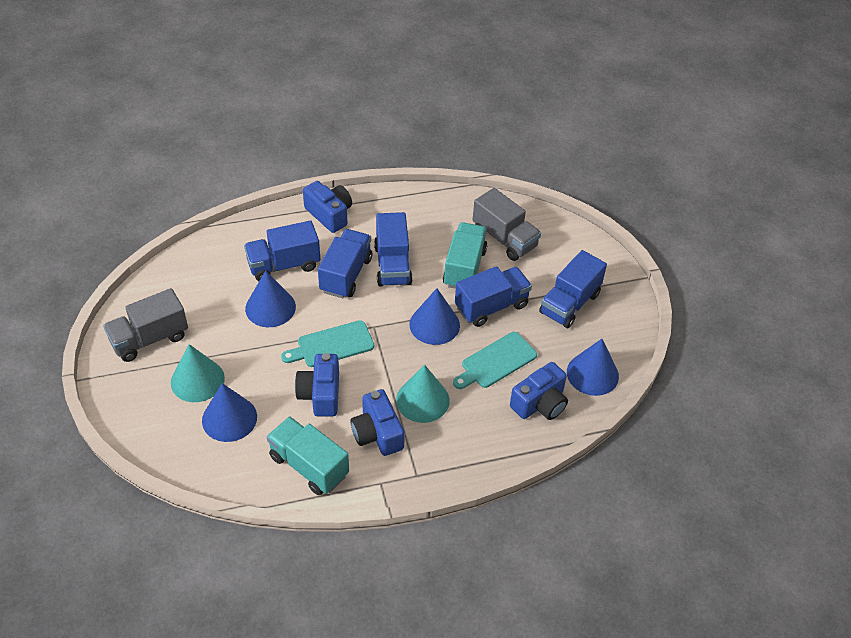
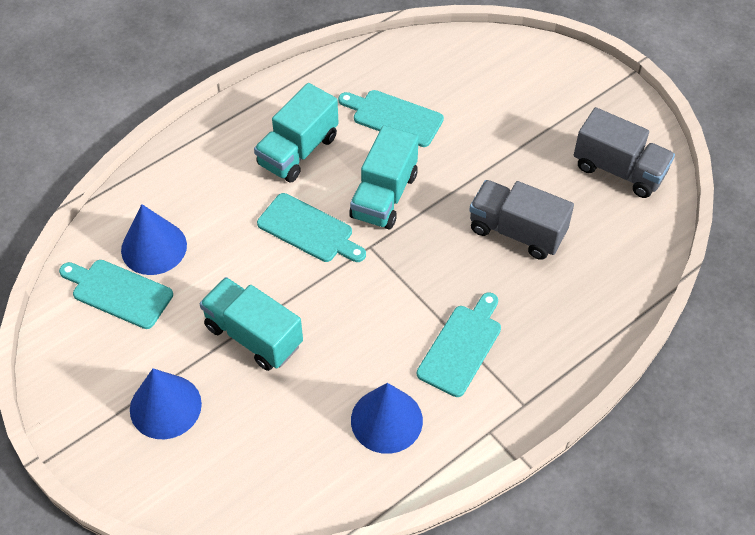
blue camera: [295,353,339,416] [303,181,352,233] [350,389,405,456] [510,362,568,420] = 4 -> none = 0
blue cone: [202,383,257,442] [245,271,296,327] [409,288,460,345] [567,339,619,396] = 4 -> [121,204,187,275] [130,369,202,439] [351,383,423,454] = 3
blue truck: [244,221,320,281] [318,229,372,298] [374,212,413,287] [455,266,532,327] [539,250,607,328] = 5 -> none = 0
turquoise cone: [171,344,225,402] [396,365,450,423] = 2 -> none = 0
turquoise cutting board: [281,320,374,367] [453,332,537,389] = 2 -> [59,260,173,329] [257,193,366,262] [338,90,444,147] [417,292,501,397] = 4
turquoise truck: [267,416,349,495] [443,222,487,289] = 2 -> [200,277,303,371] [254,83,338,183] [349,125,419,229] = 3

